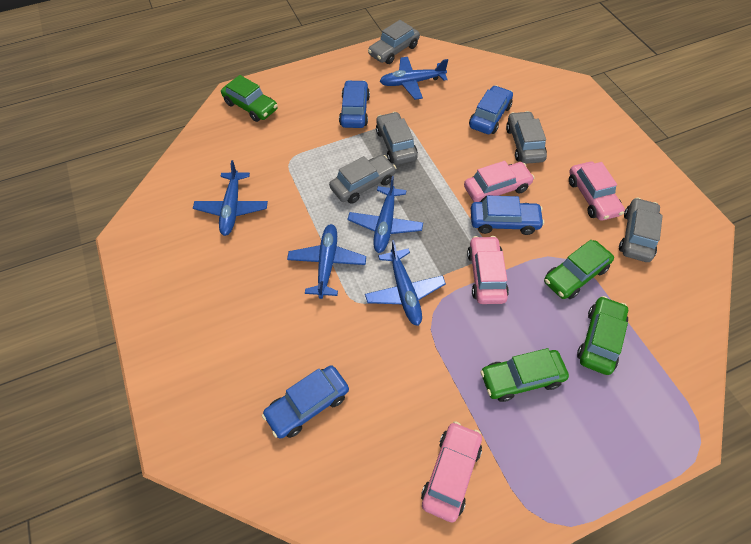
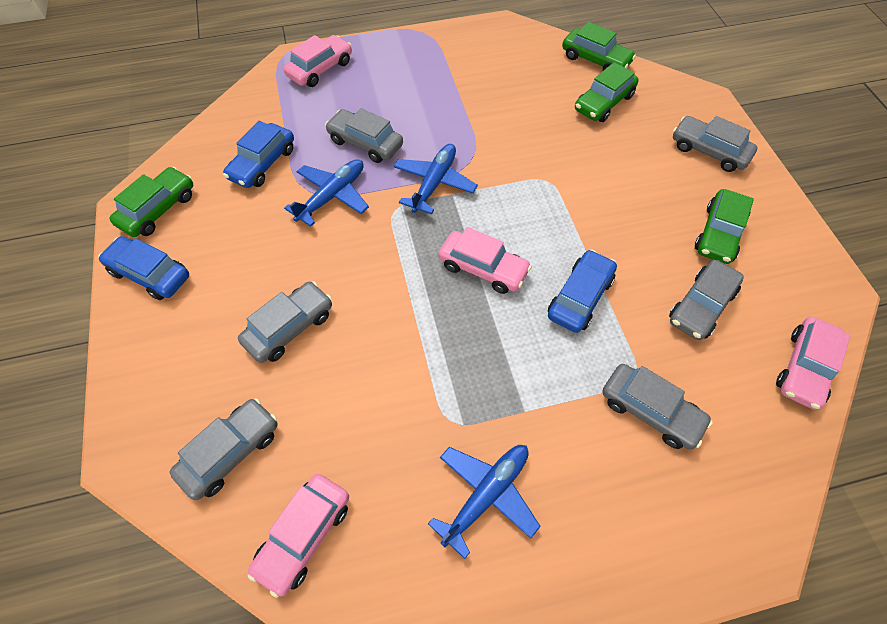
blue car: [262,365,349,439] [339,80,370,128] [469,85,513,134] [471,195,544,235] = 4 -> [98,236,189,300] [223,121,294,188] [548,249,617,333] = 3
blue plane: [193,160,268,236] [287,224,366,299] [347,176,423,253] [365,240,446,326] [380,57,448,100] = 5 -> [284,159,369,227] [393,144,478,214] [428,445,541,559] = 3
grey car: [329,155,396,204] [368,20,420,64] [376,112,418,165] [506,111,547,164] [619,198,663,262] = 5 -> [170,398,277,500] [238,281,332,363] [325,108,403,163] [602,364,713,450] [669,259,744,340] [673,116,757,172] = 6

